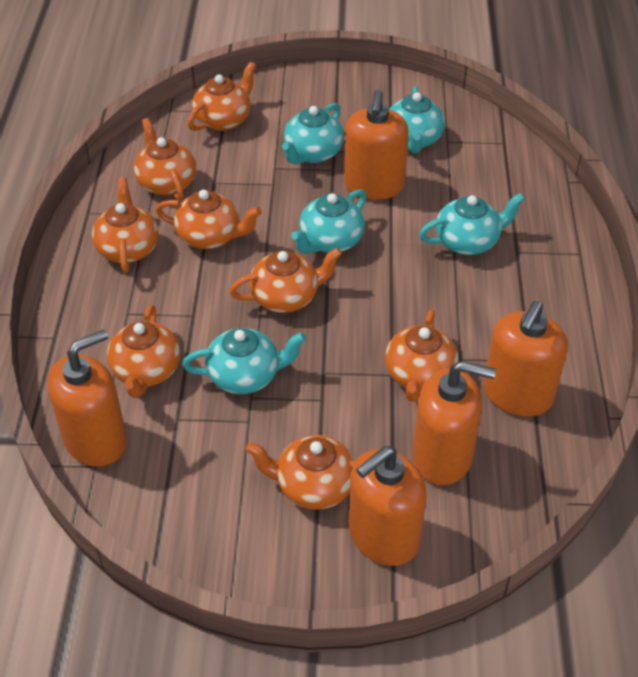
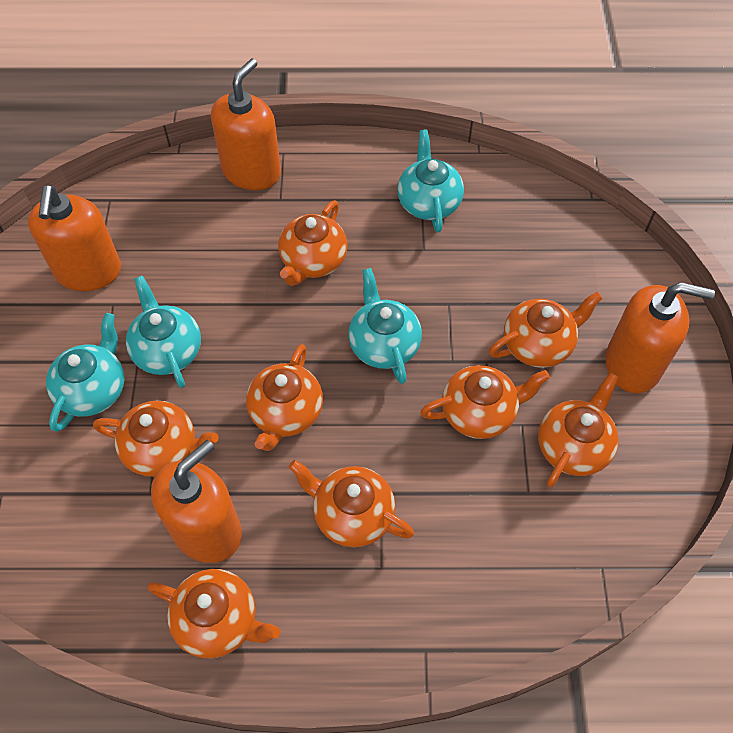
orange soap dispenser: [47,330,127,467] [344,90,409,200] [349,446,427,566] [412,361,496,485] [484,301,568,416] = 5 -> [28,185,121,291] [151,440,242,563] [211,59,281,190] [605,282,715,393] = 4
turquoise teapot: [182,328,306,394] [282,103,344,164] [291,189,367,254] [390,86,445,153] [419,193,525,255] = 5 -> [46,313,125,432] [126,276,201,388] [348,268,422,384] [397,130,464,232] = 4

